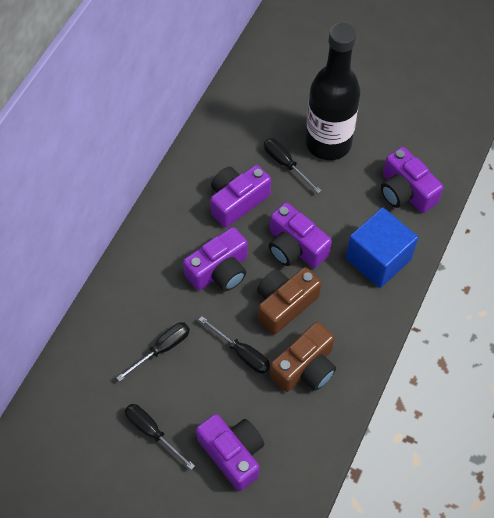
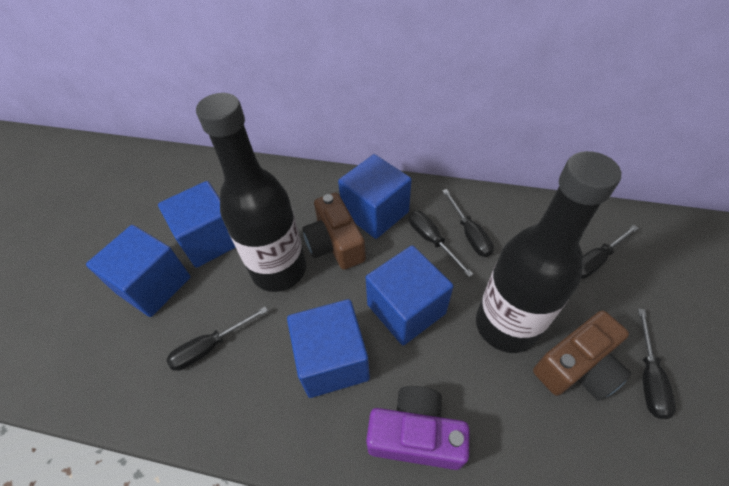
black bottle: [305,23,361,160] = 1 -> [196,93,306,292] [476,151,621,353] = 2
black screwdriver: [117,322,190,382] [125,404,195,470] [199,316,270,374] [264,138,321,193] = 4 -> [167,307,268,371] [409,210,473,277] [442,189,494,257] [581,225,639,279] [638,309,676,419] = 5
blue cube: [346,207,418,288] = 1 -> [86,225,191,317] [158,181,236,268] [287,299,370,398] [338,154,412,239] [366,245,453,346] = 5
purple camera: [183,227,248,291] [196,414,264,491] [210,165,271,228] [269,202,332,268] [381,147,443,213] = 5 -> [366,386,469,470] = 1

